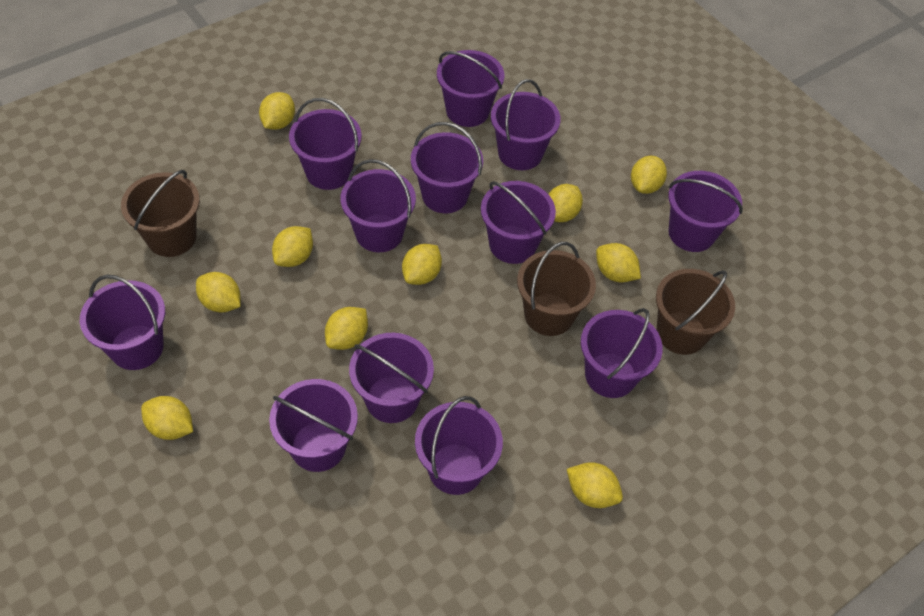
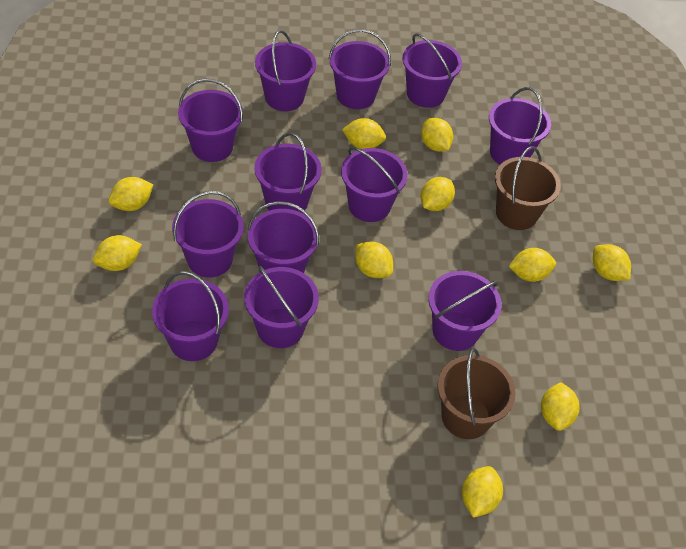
brown bucket: [121,170,200,257] [517,242,596,336] [656,269,735,355] = 3 -> [438,348,516,439] [495,146,561,230] = 2

